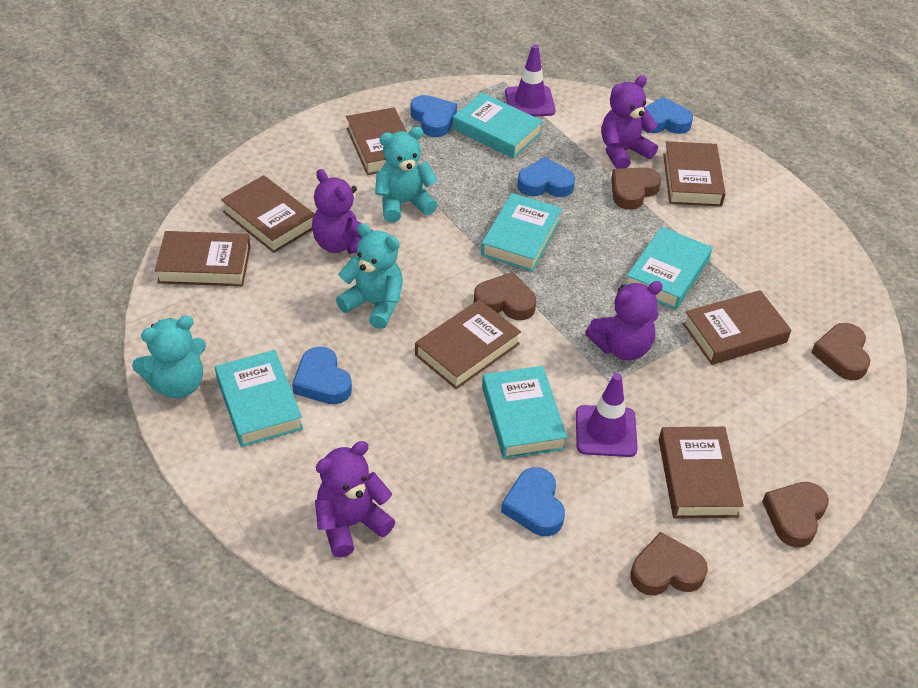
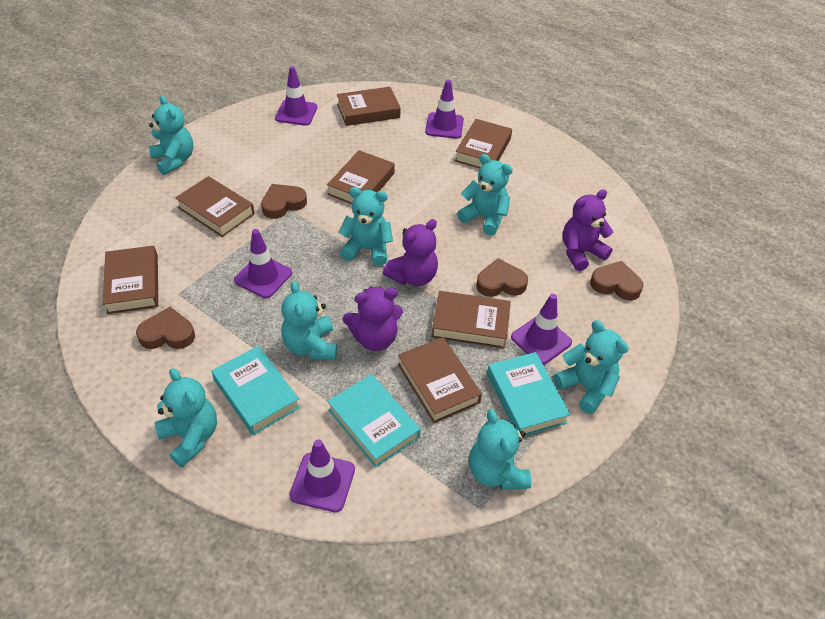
blue heart: [292,347,352,404] [410,95,457,137] [501,467,565,536] [517,157,575,197] [642,97,693,134] = 5 -> none = 0
brown heart: [474,272,536,320] [611,167,661,210] [630,532,708,596] [762,482,829,548] [811,323,870,380] = 5 -> [136,307,195,349] [261,184,307,219] [476,258,528,297] [590,261,644,301] = 4
purple teddy bear: [312,169,373,254] [315,441,395,558] [585,281,663,360] [601,76,658,169] = 4 -> [343,287,403,351] [383,219,438,286] [563,189,613,271] = 3
purple traffic cone: [505,44,556,116] [576,373,638,457] = 2 -> [234,229,292,298] [275,66,317,126] [289,440,355,512] [425,80,464,139] [511,294,572,365] = 5
turquoise book: [215,350,303,447] [453,93,543,158] [481,193,562,272] [482,366,567,459] [626,227,712,310] = 5 -> [211,346,300,435] [327,374,421,468] [487,352,571,436] = 3
turquoise teddy bear: [132,316,206,398] [336,223,403,329] [375,127,438,223] = 3 -> [149,96,193,175] [154,368,217,467] [281,281,337,360] [338,187,393,266] [457,154,513,235] [469,409,531,490] [554,320,629,414] = 7

